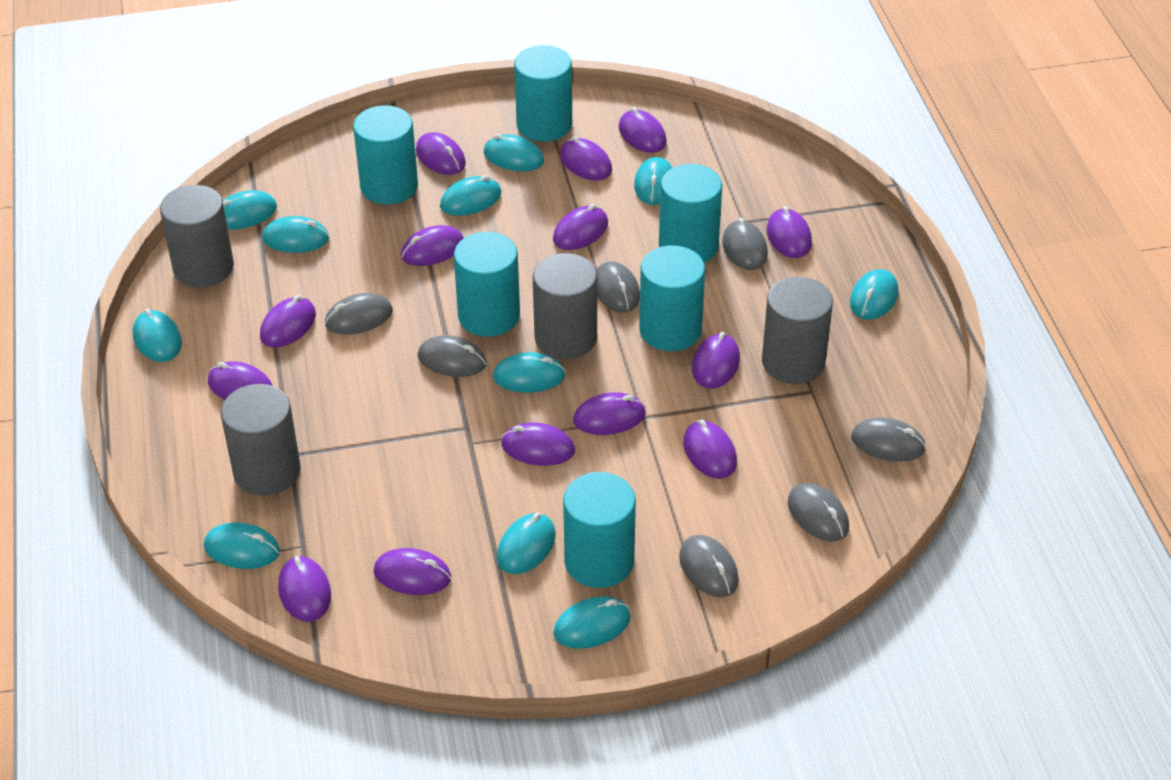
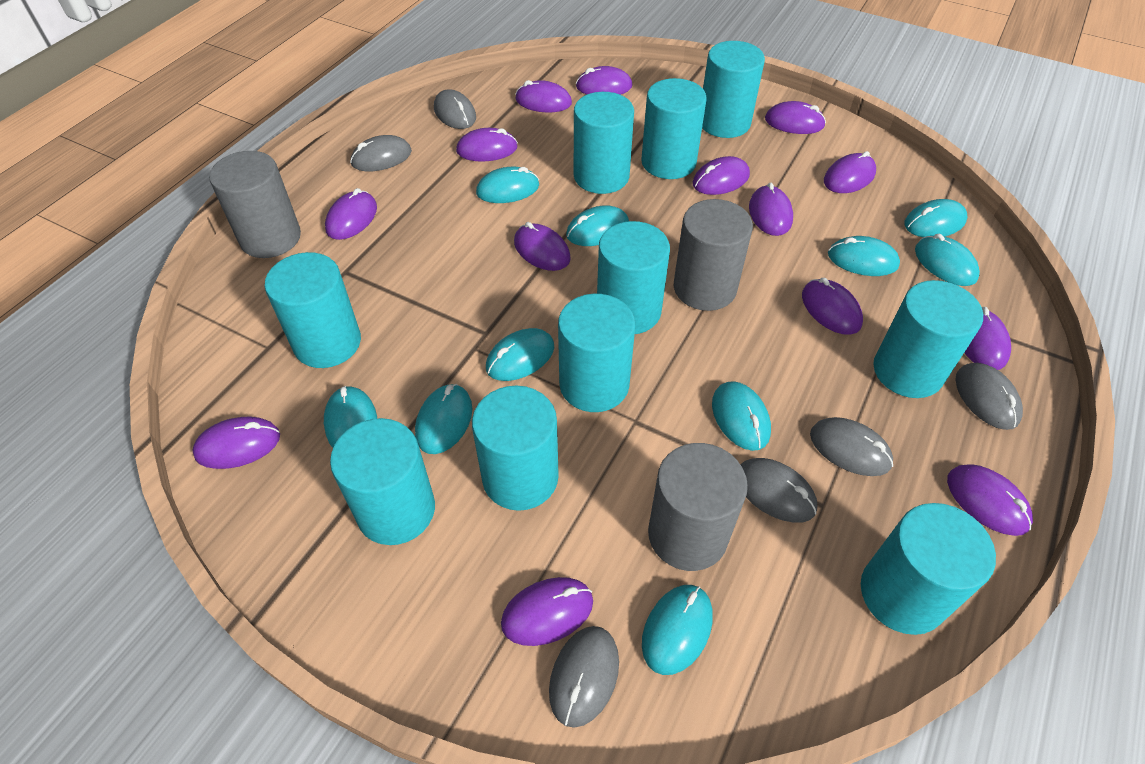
grey cylinder: [160,185,234,288] [221,384,301,496] [533,253,597,359] [762,277,833,384] = 4 -> [209,151,301,258] [648,443,748,571] [674,199,753,311] = 3
grey mouse: [325,293,393,335] [418,335,487,377] [596,261,640,313] [679,535,739,597] [722,218,768,270] [788,483,849,541] [851,417,926,462] = 7 -> [350,135,412,171] [434,89,476,129] [549,626,619,728] [740,458,817,523] [810,417,893,476] [955,363,1023,430] = 6
turquoise cylinder: [353,105,418,204] [454,232,520,337] [514,45,572,141] [563,472,636,588] [639,245,705,351] [659,164,722,263] = 6 -> [265,252,361,368] [330,418,435,545] [472,386,559,511] [558,294,635,412] [574,92,634,194] [597,221,670,334] [641,78,707,179] [702,41,765,138] [861,503,996,635] [873,280,983,398] = 10
turquoise mouse: [133,308,182,362] [204,523,280,569] [223,190,277,229] [262,216,329,253] [440,175,501,216] [484,134,544,171] [493,352,566,393] [497,513,556,574] [554,597,631,649] [634,157,672,205] [850,269,898,320] = 11 -> [324,386,377,448] [415,384,472,454] [476,167,539,203] [486,328,554,381] [566,206,629,246] [642,585,713,675] [712,381,771,451] [828,236,900,276] [904,199,967,237] [915,234,980,286] = 10

